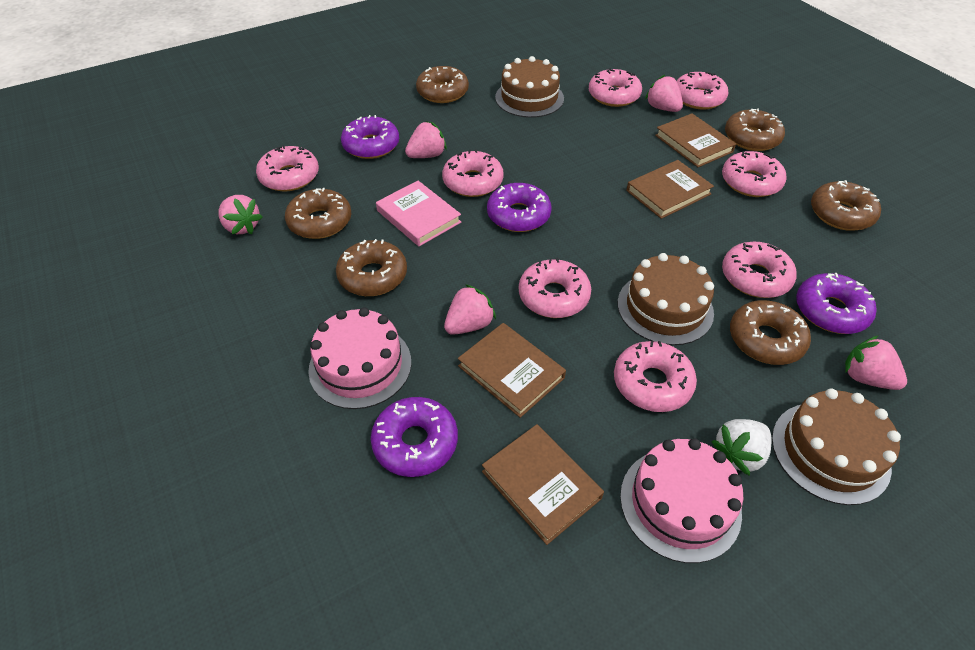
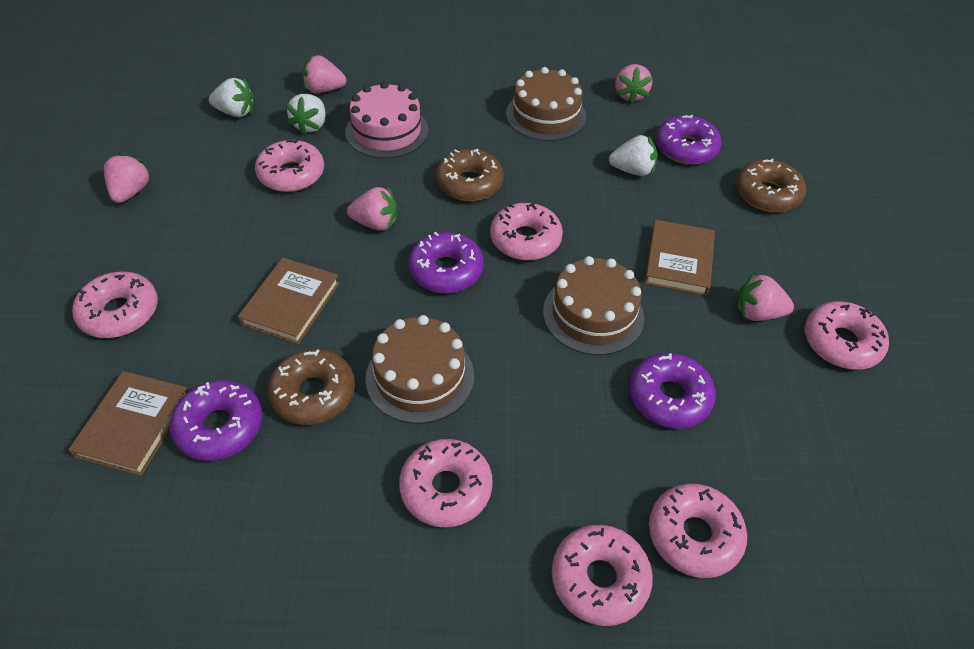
brown book: [458,323,566,418] [482,424,604,545] [626,160,714,219] [655,113,736,167] = 4 -> [68,371,187,476] [238,257,340,345] [644,220,715,296] = 3
brown donut: [285,188,351,239] [336,239,407,296] [416,66,469,103] [725,108,785,151] [730,300,811,365] [811,180,881,231] = 6 -> [268,349,355,425] [436,149,504,201] [736,159,806,212] = 3
pink book: [376,181,461,246] = 1 -> none = 0
pink cake: [308,307,412,409] [620,438,743,563] = 2 -> [345,82,428,158] = 1
pink donut: [256,145,319,192] [442,149,503,197] [519,258,591,318] [589,68,642,107] [614,341,697,412] [677,72,728,109] [722,151,787,197] [722,242,797,298] = 8 -> [72,271,158,338] [255,139,324,192] [399,439,493,527] [490,203,563,260] [552,525,653,626] [649,484,747,578] [804,301,889,370] = 7
white strawberry: [711,419,772,476] = 1 -> [209,78,254,117] [286,94,325,135] [609,135,657,176] = 3

